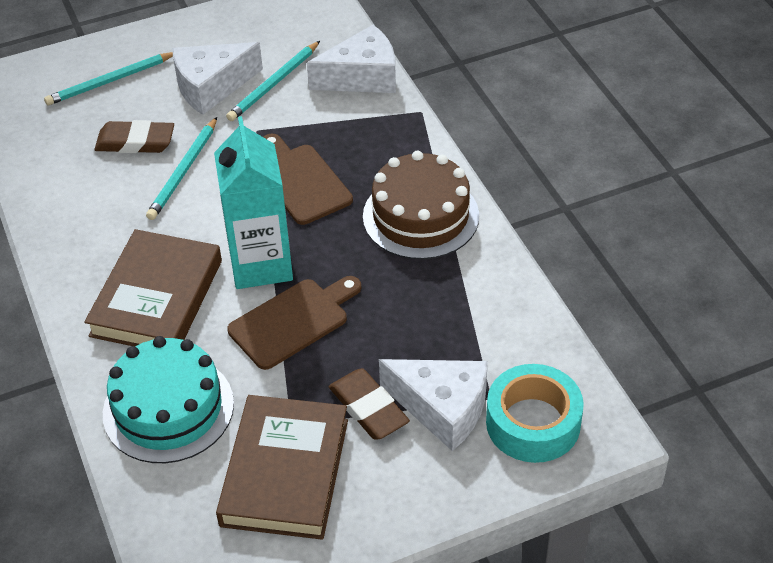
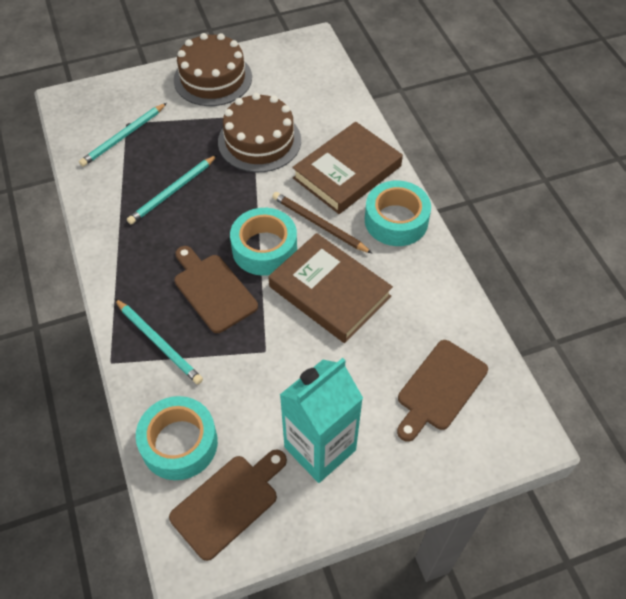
brown cake: [363,151,479,259] = 1 -> [174,33,252,106] [218,93,301,172] = 2
brown cutting board: [227,276,361,370] [263,134,353,225] = 2 -> [169,449,287,561] [174,246,258,333] [397,340,488,442] = 3
brown eraser: [94,120,174,153] [329,368,410,440] = 2 -> none = 0
brown pencil: none = 0 -> [272,192,372,253] = 1
turquoise cake: [103,336,234,463] = 1 -> none = 0
turquoise tape: [486,364,584,463] = 1 -> [136,396,218,480] [230,208,297,276] [365,181,431,246] = 3
white cheese: [172,42,263,115] [307,25,396,93] [379,359,488,451] = 3 -> none = 0

